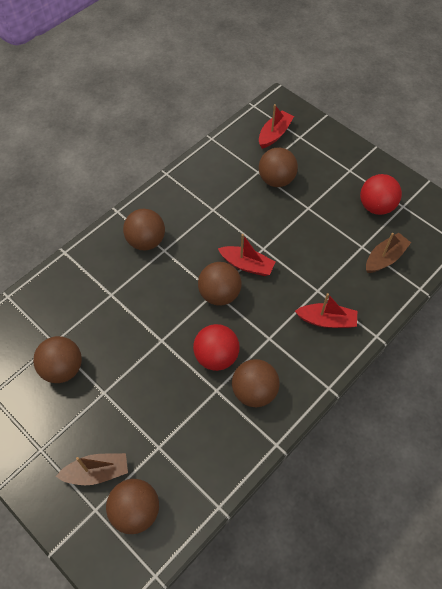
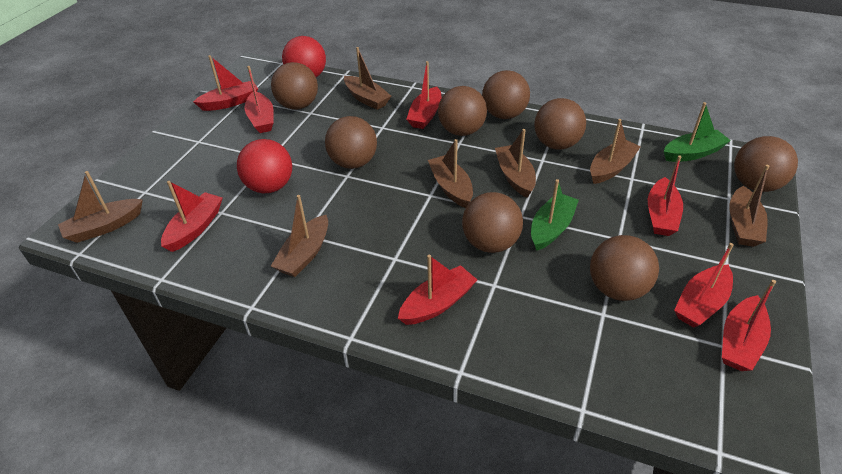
brown ball: [33,336,82,383] [106,479,159,534] [123,209,165,250] [198,262,242,305] [232,359,280,407] [259,147,298,187] = 6 -> [271,62,318,110] [325,116,377,169] [438,86,487,136] [462,192,523,253] [482,70,530,119] [534,98,586,149] [590,235,659,301] [734,136,798,192] = 8
brown boat: [56,453,128,485] [366,233,411,273] = 2 -> [58,171,143,243] [271,195,328,277] [344,47,391,110] [428,139,473,208] [495,129,536,198] [590,119,641,184] [729,165,769,247] = 7
green boat: none = 0 -> [531,179,579,251] [664,102,731,162] = 2
red boat: [218,234,275,276] [259,104,294,149] [295,293,357,328] = 3 -> [161,181,223,252] [193,55,258,111] [245,66,274,133] [398,255,477,325] [406,61,442,129] [648,155,683,236] [674,243,734,328] [722,280,776,371] = 8

